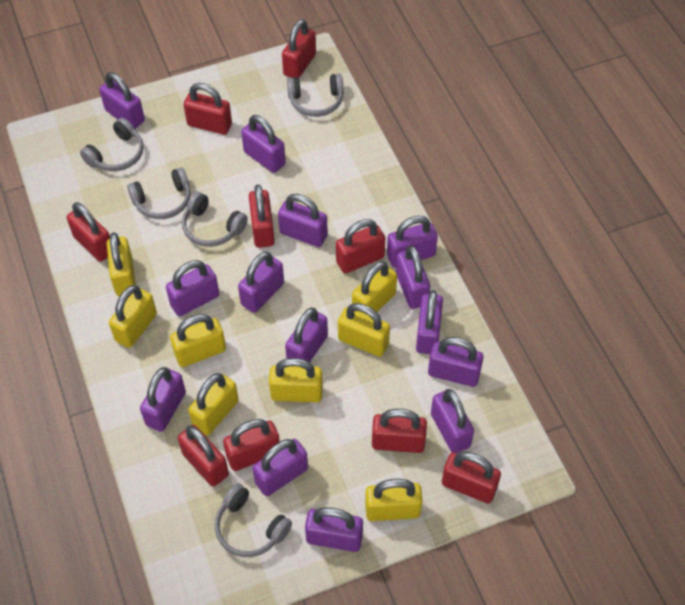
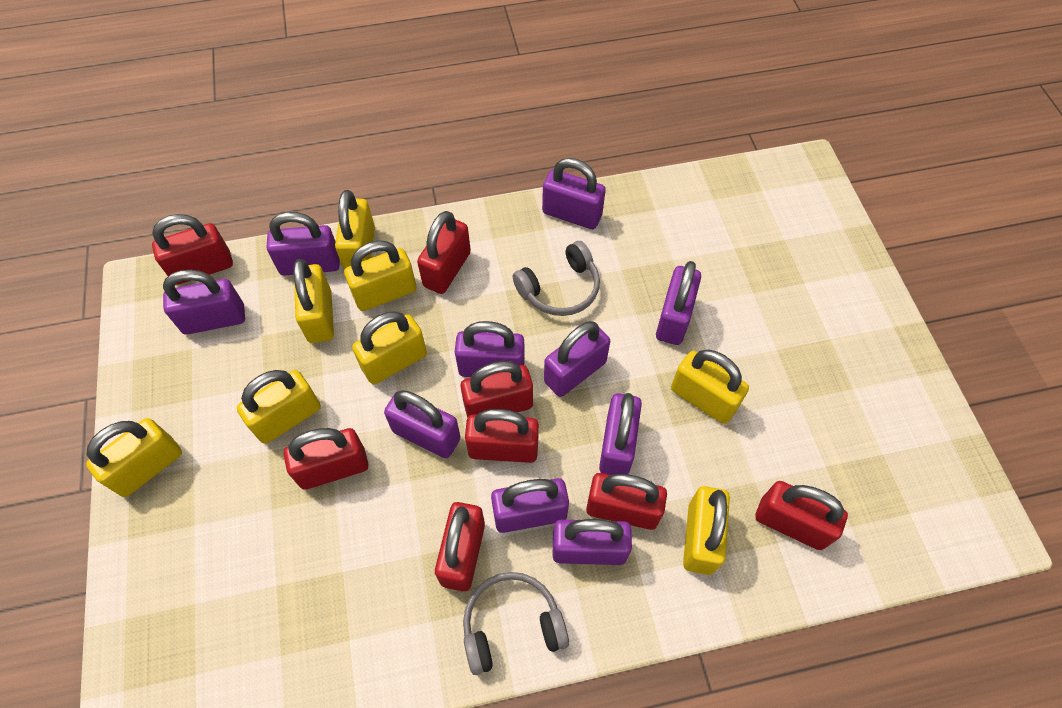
grey headphones: [80,118,144,171] [127,167,191,219] [182,192,248,247] [215,484,292,557] [287,74,344,117] = 5 -> [463,572,569,675] [513,241,600,316] = 2
purple padlock: [99,72,145,129] [140,367,186,432] [166,260,219,316] [238,252,284,313] [241,115,286,173] [252,439,308,496] [278,194,328,247] [285,308,328,362] [305,507,363,552] [387,216,438,268] [396,245,430,309] [416,290,443,354] [428,337,484,387] [431,389,474,453] = 14 -> [163,270,245,335] [267,212,340,276] [384,390,460,458] [455,321,525,377] [491,478,569,533] [542,158,606,229] [544,321,610,397] [553,519,632,565] [599,393,642,475] [656,261,701,345] = 10
red padlock: [67,202,110,262] [178,425,229,487] [184,83,232,135] [223,419,280,471] [249,185,275,248] [282,19,316,79] [336,219,385,273] [372,409,427,453] [442,452,501,504] = 9 -> [152,214,233,285] [284,428,368,490] [417,211,471,294] [435,502,485,591] [461,361,533,418] [465,409,539,463] [586,473,667,530] [755,481,848,550] = 8

